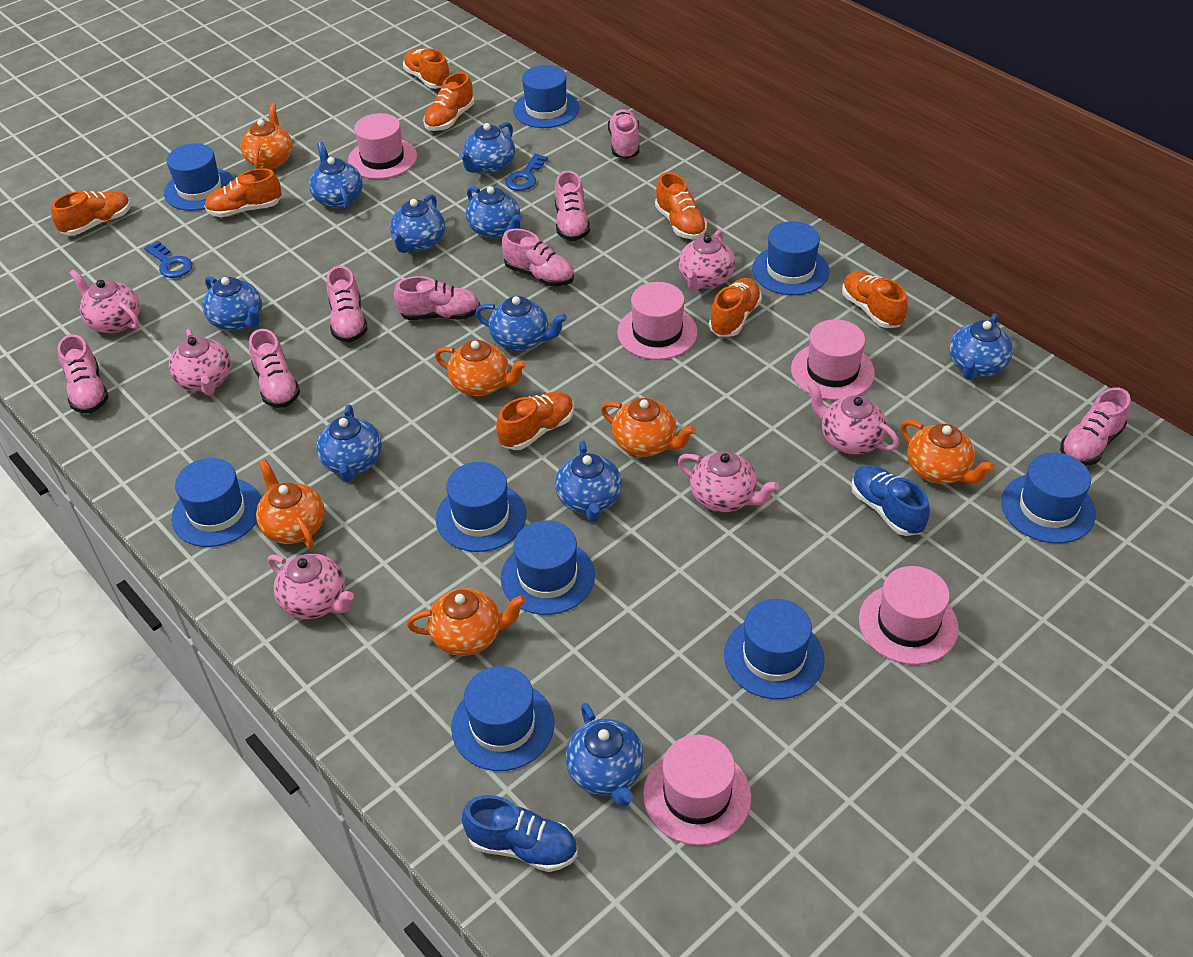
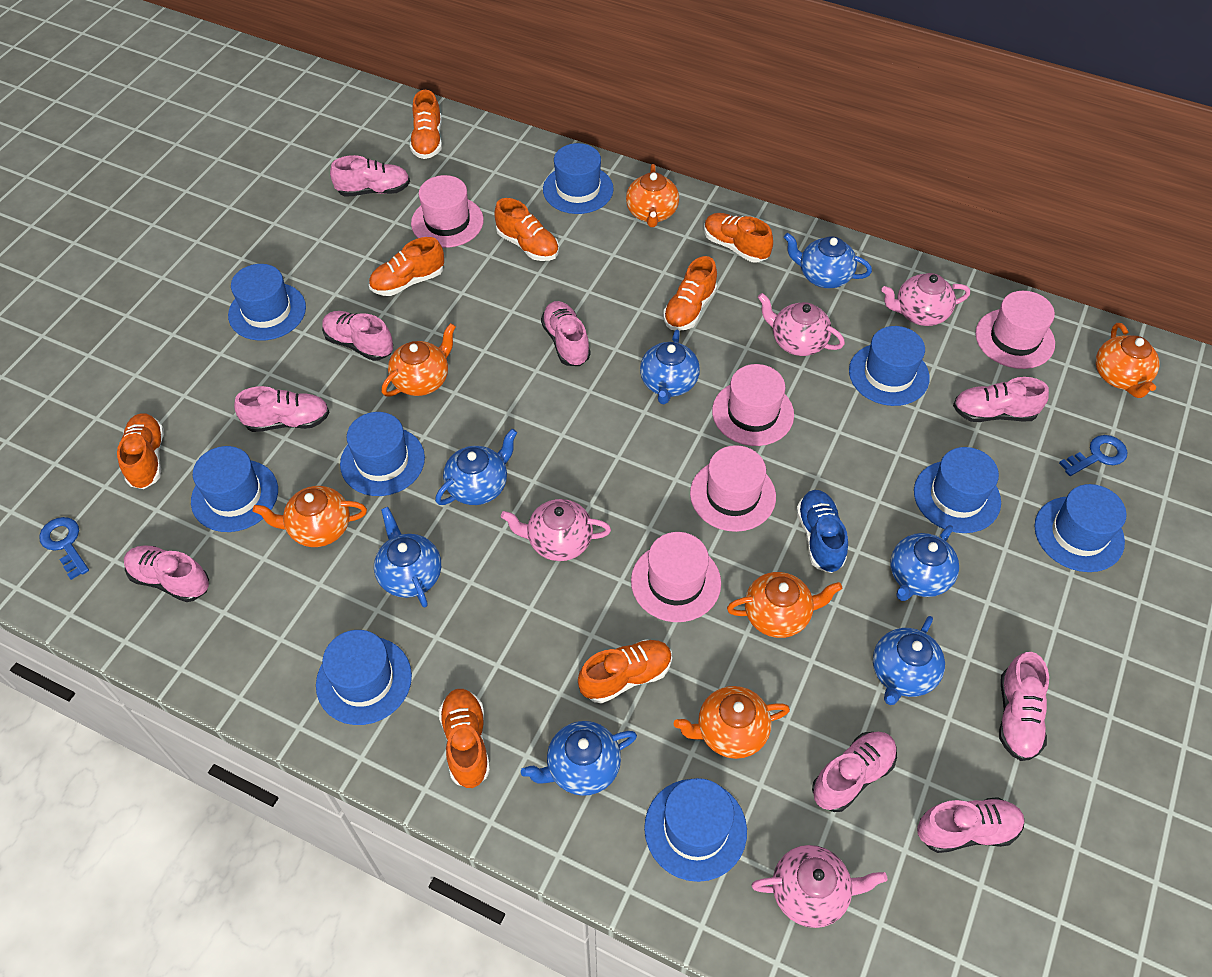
blue shoe: [462,795,578,872] [851,465,930,536] = 2 -> [796,490,848,573] = 1
blue teapot: [202,276,262,331] [309,142,363,210] [316,404,382,482] [390,194,445,253] [459,122,515,174] [466,186,523,239] [475,296,567,351] [555,440,622,522] [565,703,644,807] [949,313,1013,380] = 10 -> [374,507,441,607] [435,429,517,505] [521,721,637,796] [640,330,700,404] [784,233,872,288] [873,616,945,705] [890,525,959,601] = 7
pink shoe: [58,334,109,414] [249,329,300,408] [327,266,368,343] [394,276,480,320] [502,229,574,286] [555,171,590,241] [608,109,639,159] [1060,387,1131,466] = 8 -> [124,545,209,602] [234,386,330,432] [322,311,393,361] [330,155,410,197] [541,301,591,366] [812,732,897,812] [917,797,1024,853] [953,377,1049,422] [999,652,1049,761] = 9
pink teapot: [70,269,140,333] [169,329,231,396] [268,554,354,619] [678,230,735,291] [678,451,779,512] [807,382,899,454] = 6 -> [501,499,611,561] [751,845,887,928] [758,293,845,356] [881,273,970,326] = 4

